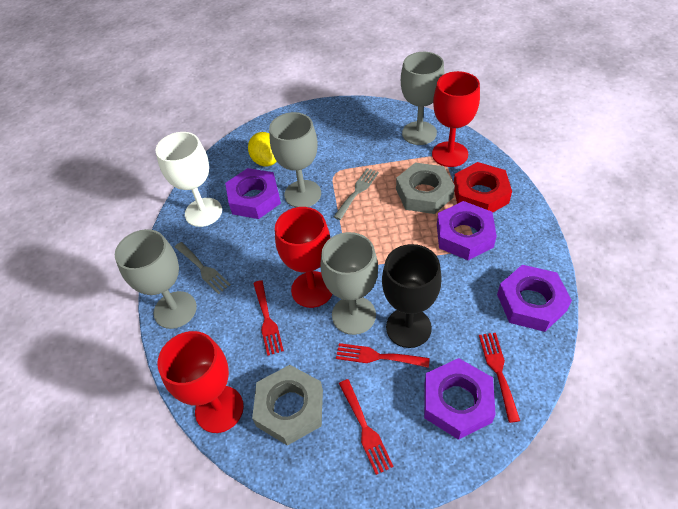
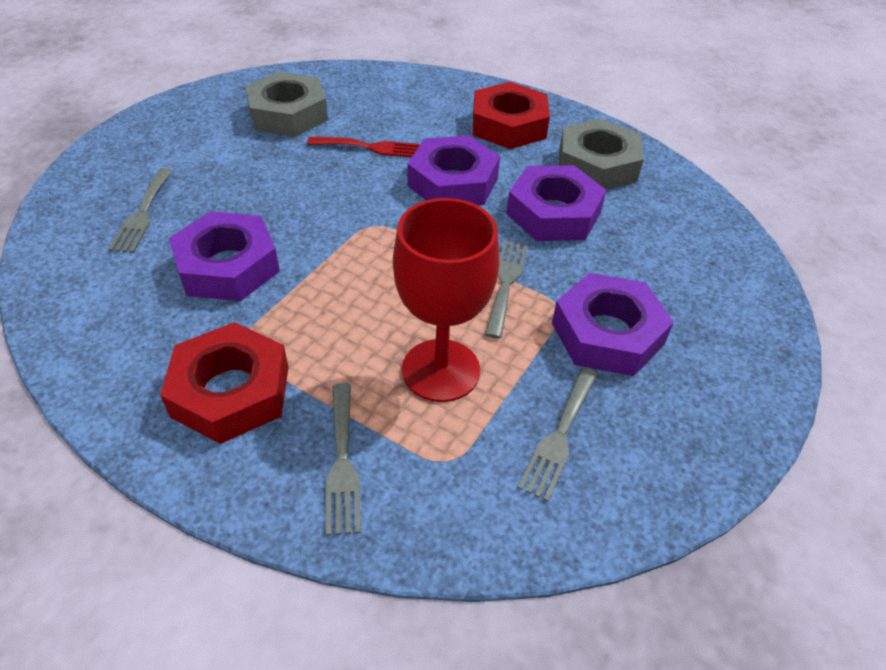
black goblet: [382,244,442,348] = 1 -> none = 0
grey fork: [175,242,231,294] [334,168,379,220] = 2 -> [108,168,173,253] [326,383,361,536] [485,240,528,339] [518,367,598,502] = 4
grey goblet: [115,229,197,329] [269,112,321,207] [321,232,378,335] [401,52,445,145] = 4 -> none = 0
red fork: [253,280,284,356] [336,343,430,368] [339,379,394,475] [479,333,520,423] = 4 -> [307,137,420,157] = 1
red goblet: [157,331,244,433] [275,207,332,308] [432,71,480,167] = 3 -> [393,198,499,402] = 1
red nut: [454,162,512,212] = 1 -> [160,322,289,444] [473,82,550,149] = 2
white goblet: [156,132,222,227] = 1 -> none = 0
yellow lemon: [248,132,277,166] = 1 -> none = 0

